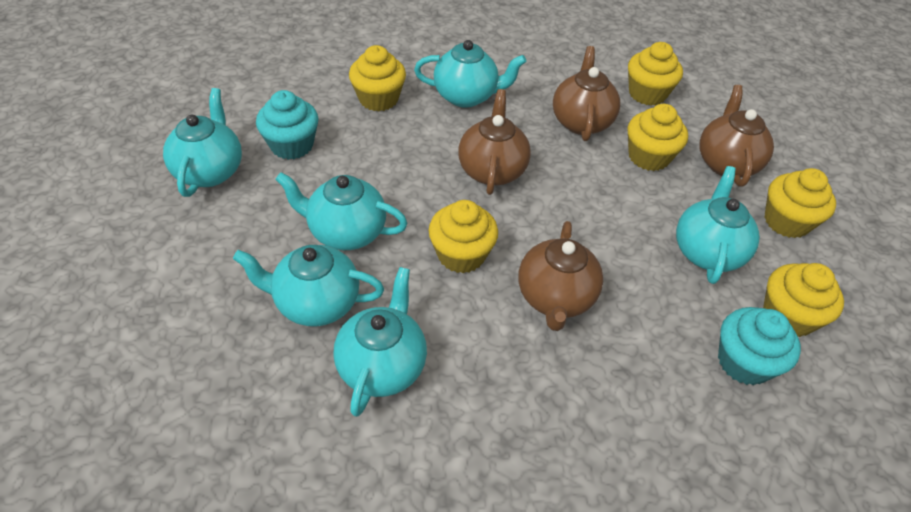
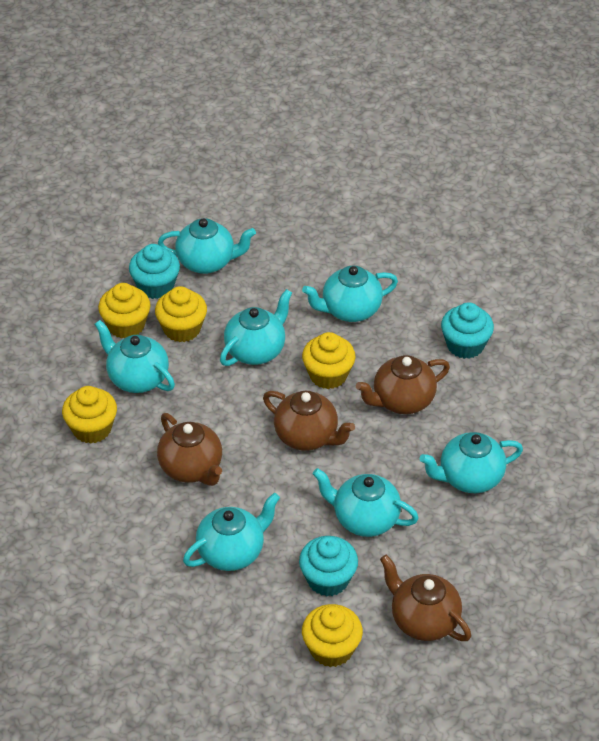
turquoise cupcake: [256,90,318,160] [718,307,801,385] = 2 -> [129,244,180,299] [299,536,358,596] [441,302,494,359] = 3
turquoise teapot: [163,88,242,197] [233,245,384,326] [275,172,408,250] [333,267,427,417] [414,40,526,108] [676,166,760,284] = 6 -> [95,320,175,393] [158,218,256,274] [183,493,280,571] [220,289,292,366] [302,265,398,322] [313,468,419,537] [420,432,523,493] = 7
yellow cupcake: [349,45,406,111] [428,200,498,273] [627,104,688,171] [628,42,683,106] [763,263,844,337] [765,168,836,238] = 6 -> [62,386,117,444] [98,283,151,338] [155,286,207,342] [302,332,356,389] [302,604,363,667] = 5

